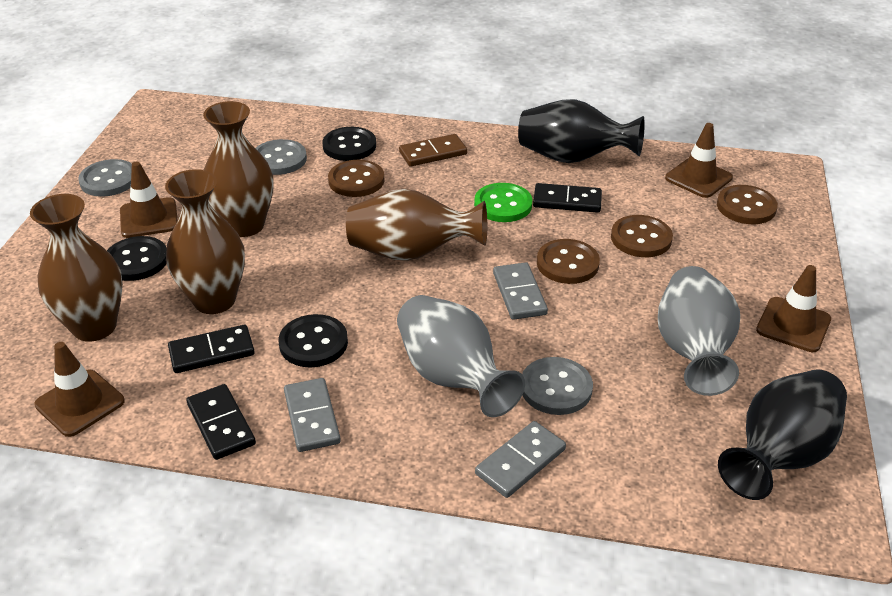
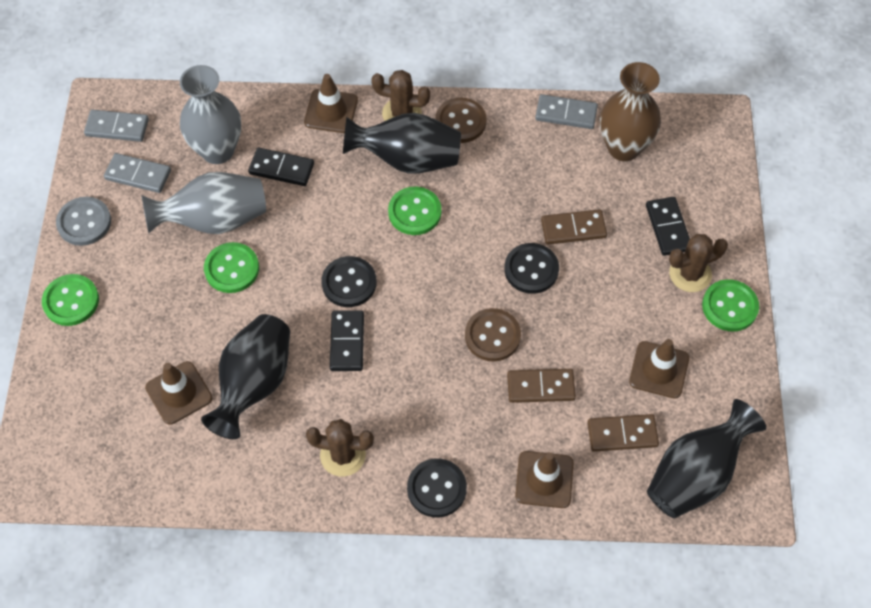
black vase: [518,99,645,163] [718,369,847,500] = 2 -> [201,314,290,439] [343,113,461,173] [647,399,766,518] = 3
brown button: [328,160,385,197] [537,239,600,284] [611,215,673,257] [717,185,778,224] = 4 -> [435,98,486,143] [465,308,521,361] = 2
brown cactus: none = 0 -> [306,419,374,476] [371,70,430,121] [669,234,728,292] = 3
brown domino: [399,134,467,167] = 1 -> [507,369,576,403] [541,209,607,244] [587,414,659,452] = 3
brown vase: [30,194,123,342] [165,169,245,314] [203,101,273,237] [346,189,487,261] = 4 -> [600,62,661,161] = 1
green button: [474,183,533,222] = 1 -> [42,274,99,326] [204,242,259,293] [388,187,441,235] [702,279,759,332] = 4
grey button: [78,159,132,197] [256,139,307,175] [522,357,593,415] = 3 -> [56,197,111,246] = 1

